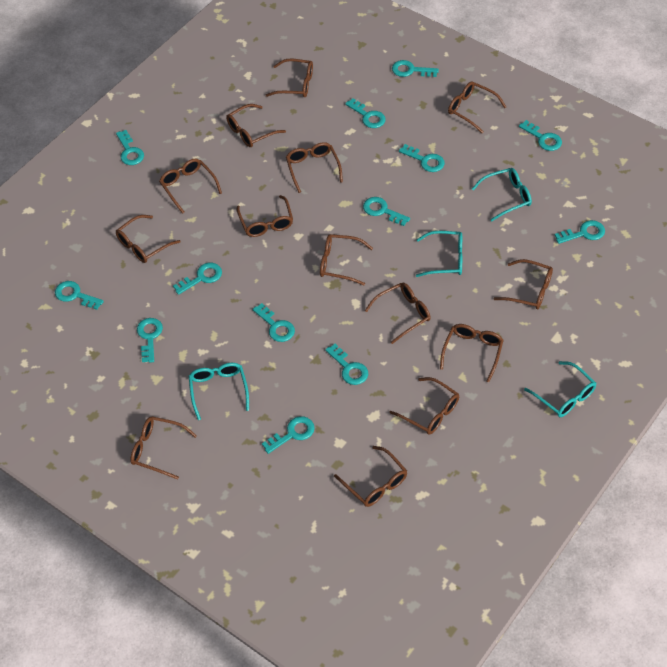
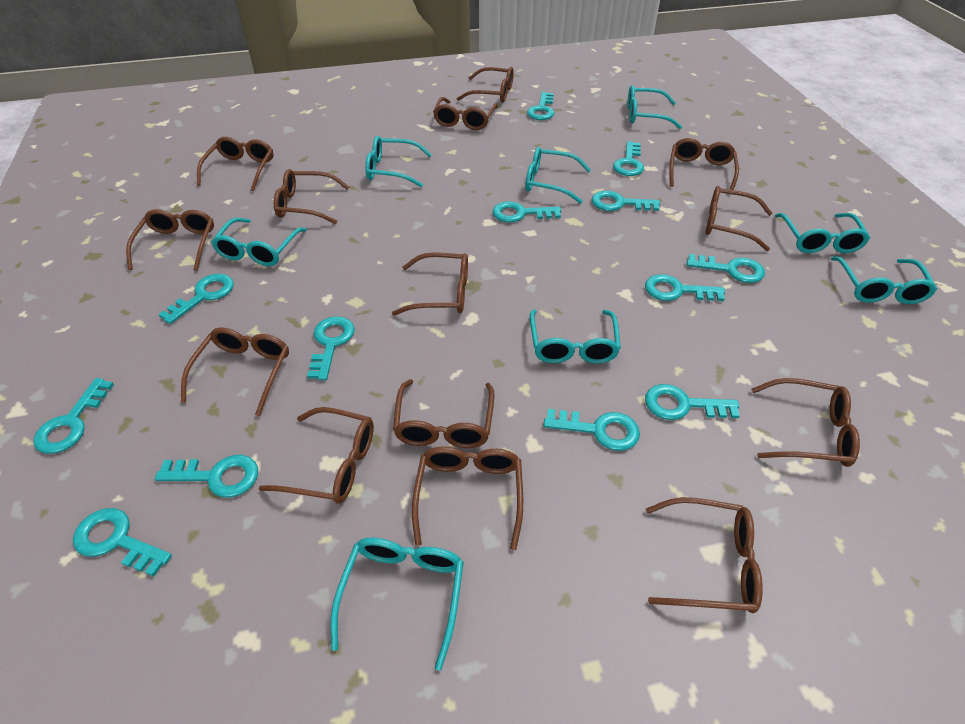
turquoise glasses: [189,363,249,420] [416,231,462,277] [472,168,532,222] [524,361,596,417] = 4 -> [211,218,307,266] [331,538,464,671] [365,136,432,188] [525,147,591,204] [530,309,621,364] [628,85,682,129] [775,213,870,253] [831,257,937,304] = 8

